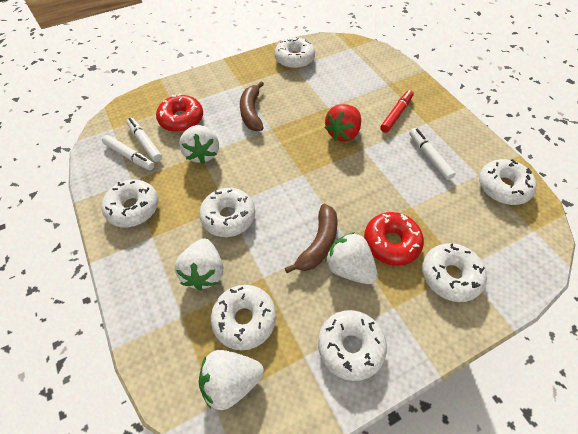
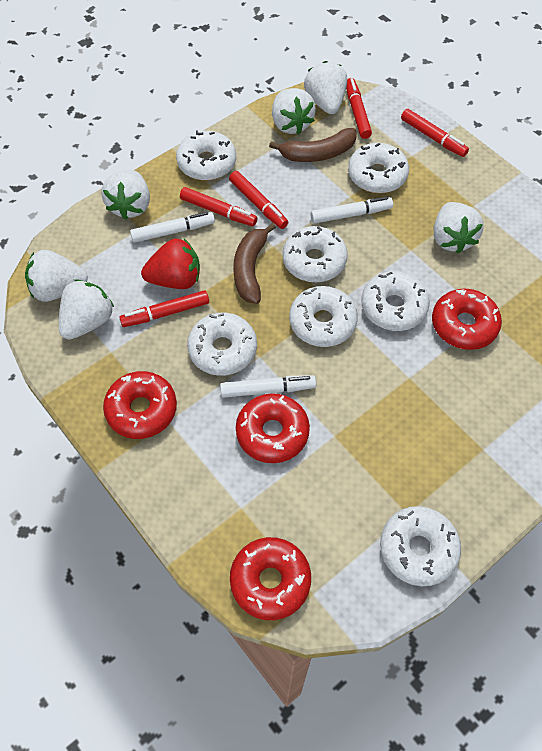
red donut: [156,94,203,132] [364,212,424,266] = 2 -> [103,371,177,439] [230,537,311,620] [236,393,310,463] [432,288,502,350] = 4
red marker: [380,90,414,133] = 1 -> [119,290,209,327] [180,187,257,227] [229,171,288,229] [346,78,372,139] [401,109,469,157] = 5
white strawberry: [175,239,223,291] [179,125,219,164] [199,350,264,410] [325,232,378,284] = 4 -> [25,250,88,302] [59,280,114,340] [102,170,150,220] [272,88,316,135] [304,61,347,114] [434,202,484,253] = 6

